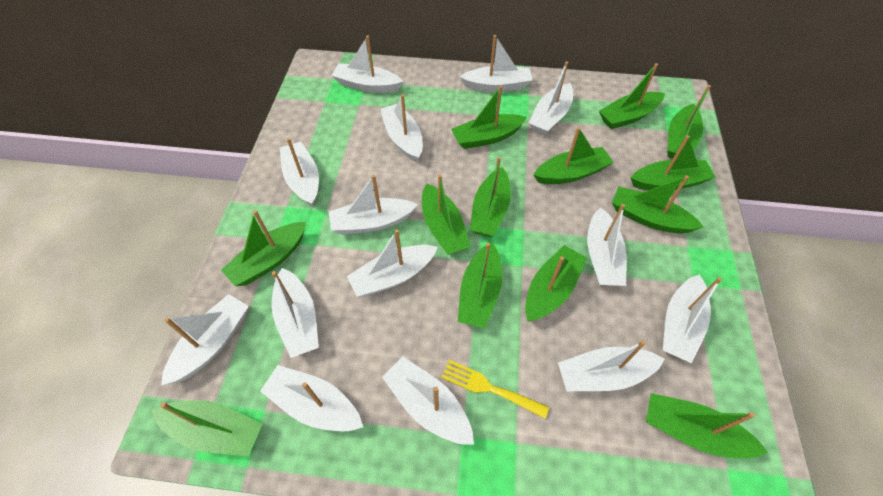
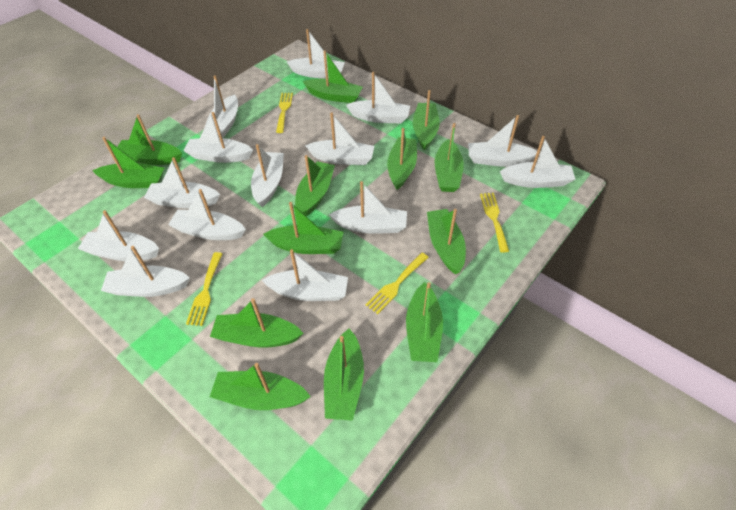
yellow fork: [441,360,549,419] = 1 -> [186,252,222,326] [276,93,293,133] [366,253,429,314] [480,193,509,253] = 4

